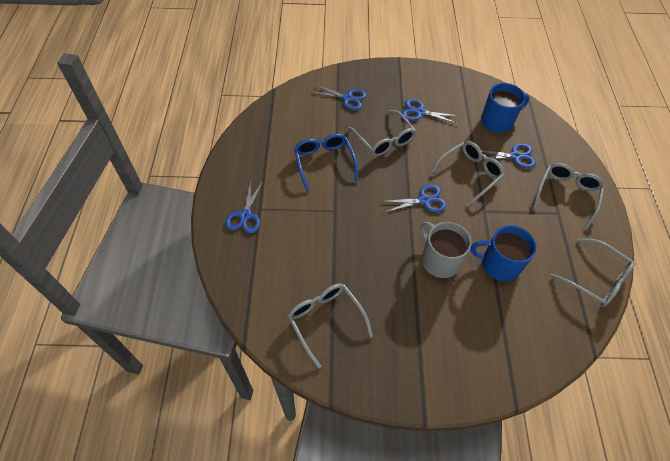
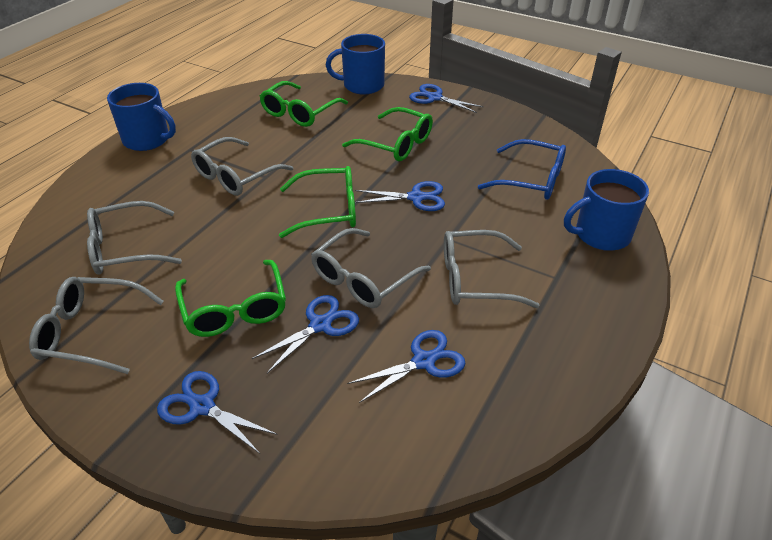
blue mug: [470,225,537,282] [481,83,529,133] = 2 -> [107,83,176,151] [326,34,385,95] [564,169,649,251] = 3
green glasses: none = 0 -> [175,260,286,337] [260,81,348,127] [279,166,356,238] [342,107,433,161] = 4
grey mug: [421,222,471,278] = 1 -> none = 0

